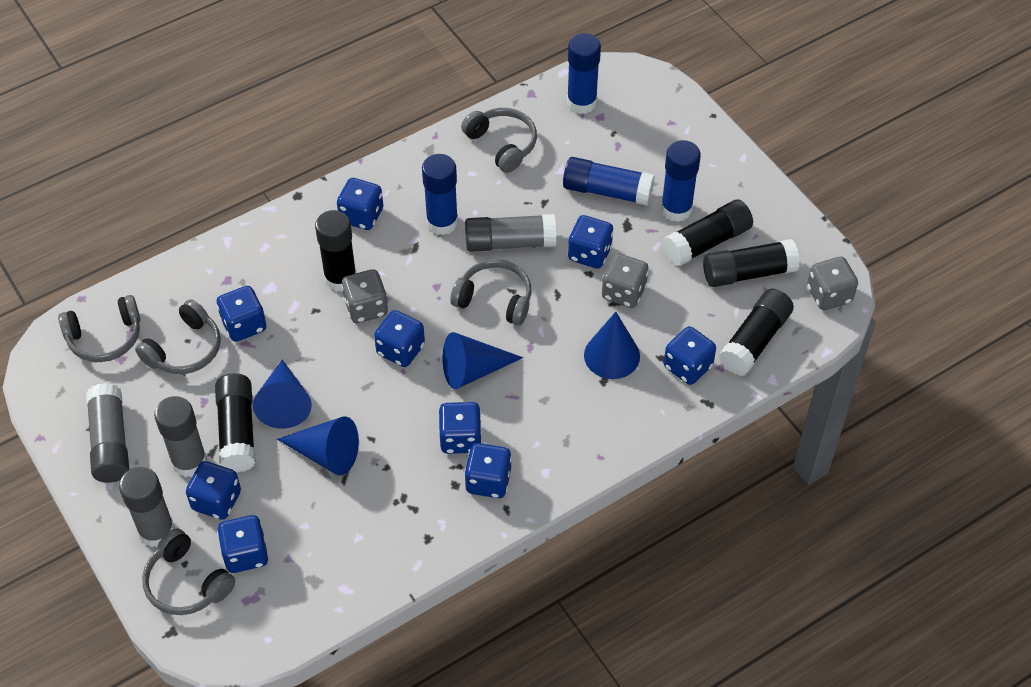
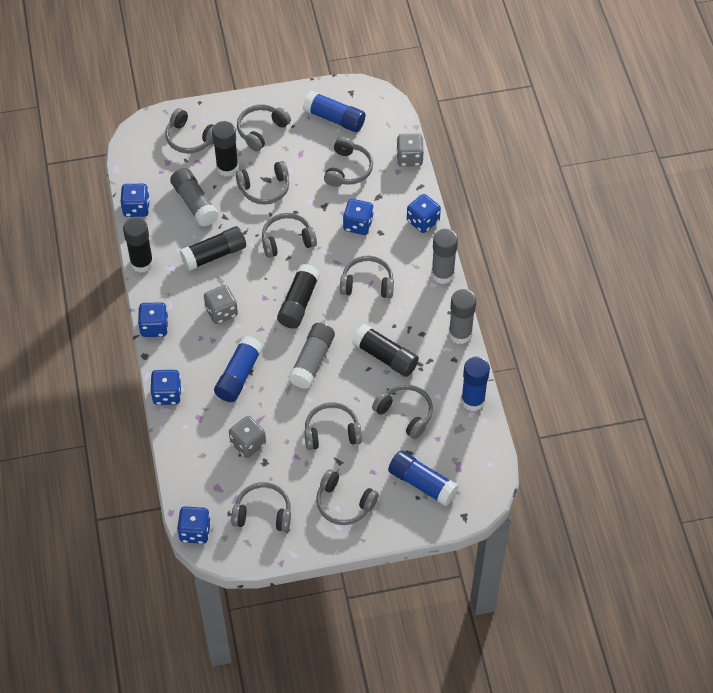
blue cone: [253,360,312,429] [277,416,359,476] [442,332,523,389] [584,312,640,379] = 4 -> none = 0
blue dice: [186,461,241,520] [217,286,266,342] [217,515,269,573] [337,178,383,230] [374,310,425,367] [439,402,482,454] [464,443,512,498] [568,215,614,269] [664,326,716,385] = 9 -> [121,184,150,217] [138,302,168,337] [150,370,182,405] [177,506,211,544] [343,199,374,235] [407,194,441,233] = 6
grey headphones: [58,295,140,362] [135,299,221,374] [142,529,235,615] [450,259,532,326] [461,108,537,173] = 5 -> [165,108,214,153] [231,482,291,532] [236,161,289,204] [237,104,291,151] [262,213,317,258] [304,402,362,450] [316,469,379,525] [324,137,373,187] [340,256,394,298] [372,384,433,439] = 10

